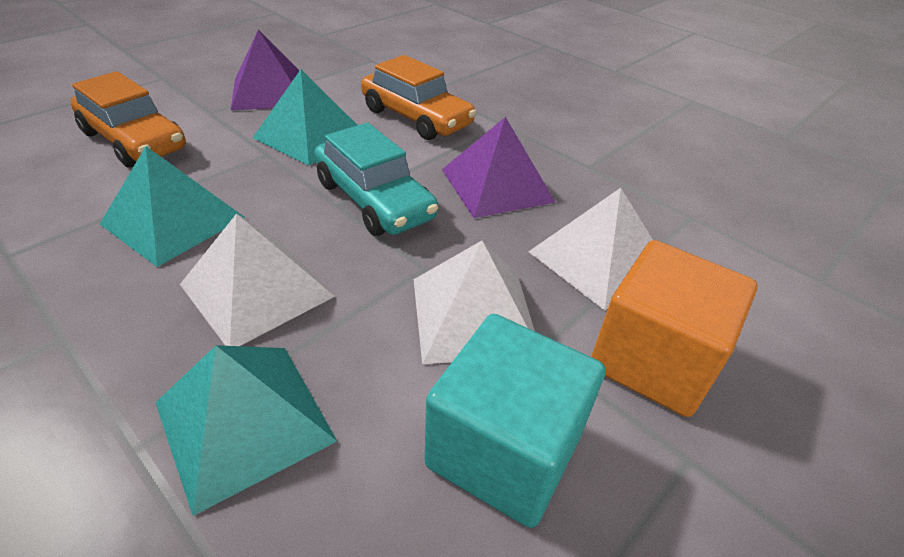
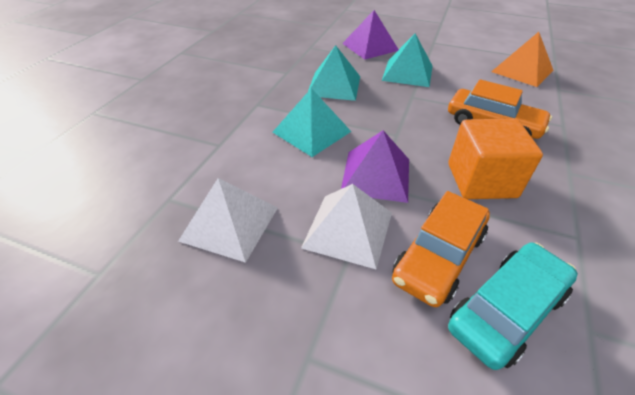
orange pyramid: none = 0 -> [491,32,553,87] = 1
turquoise cube: [424,314,605,528] = 1 -> none = 0
white pyramid: [180,213,335,346] [413,240,535,364] [528,188,653,311] = 3 -> [178,178,278,263] [301,184,392,270] = 2

